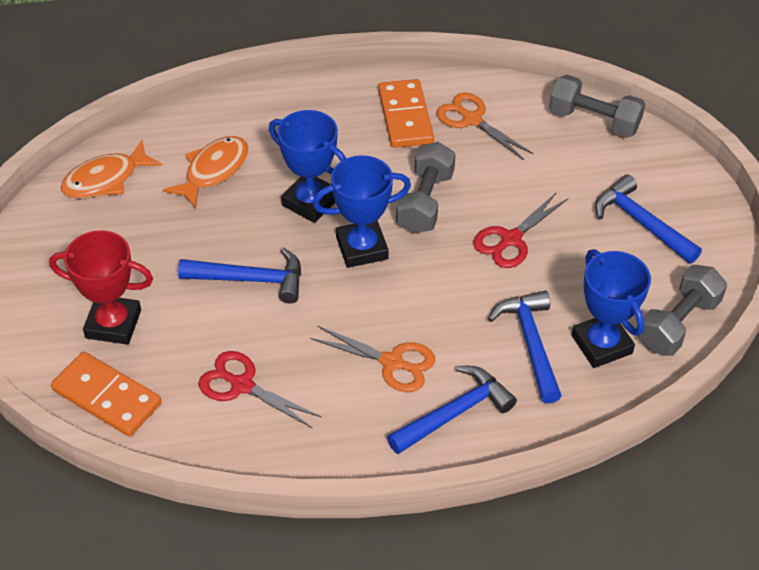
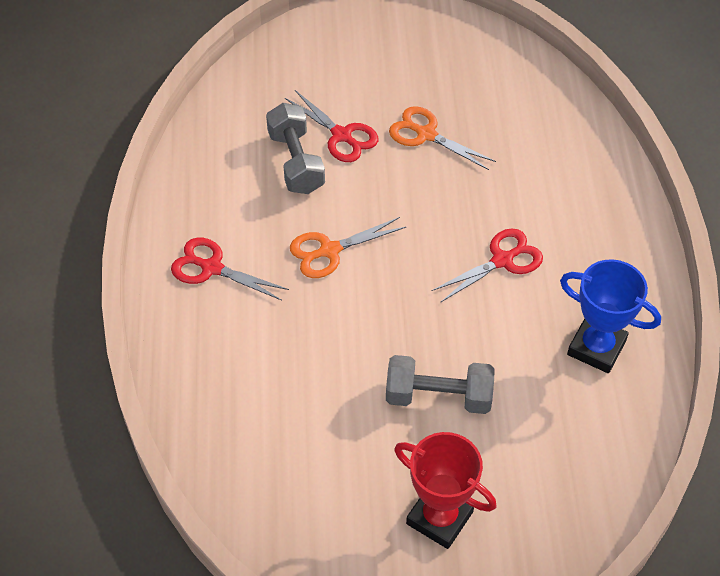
blue hammer: [178,247,301,303] [387,366,517,454] [488,291,562,404] [595,175,702,264] = 4 -> none = 0
blue trophy: [269,110,346,223] [313,155,411,268] [572,249,651,368] = 3 -> [560,259,661,373] = 1
grey dumbbell: [396,142,456,234] [549,75,646,138] [638,265,727,356] = 3 -> [266,103,325,194] [386,355,494,414] = 2
orange domino: [51,352,161,437] [378,79,434,148] = 2 -> none = 0
orange fish: [61,140,162,198] [163,136,248,209] = 2 -> none = 0
red scissors: [198,351,321,428] [473,192,568,268] = 2 -> [171,238,289,301] [285,90,378,162] [432,229,543,303] = 3

